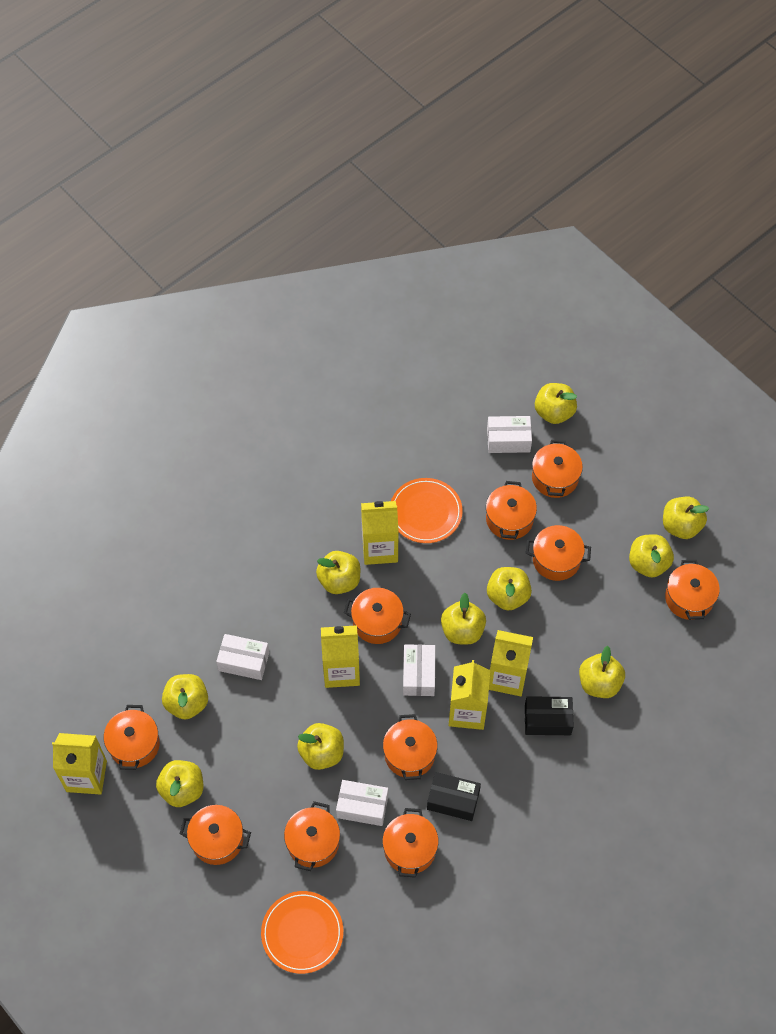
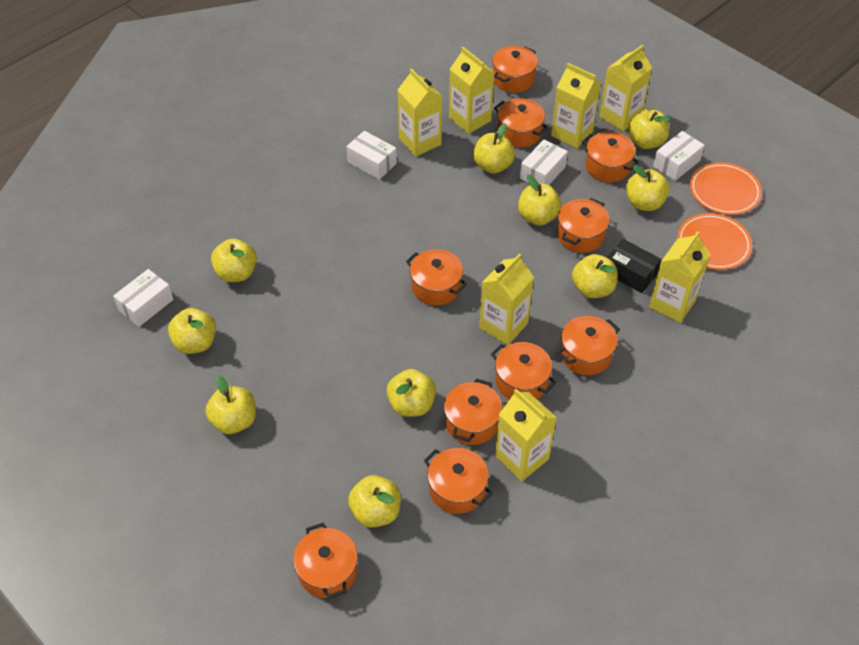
black box: [427,772,481,821] [525,696,574,735] = 2 -> [607,239,662,293] = 1
yellow carton: [52,733,107,795] [321,625,360,688] [361,501,399,565] [449,660,490,730] [489,630,533,696] = 5 -> [398,68,442,156] [449,47,494,134] [479,253,534,345] [495,389,557,481] [551,63,601,148] [599,45,652,131] [649,231,711,323] = 7

